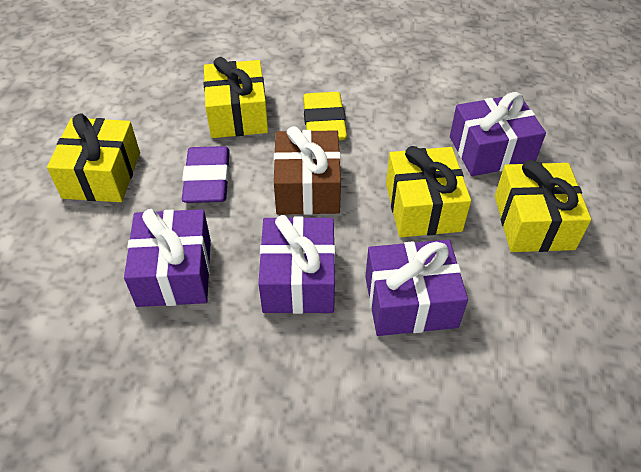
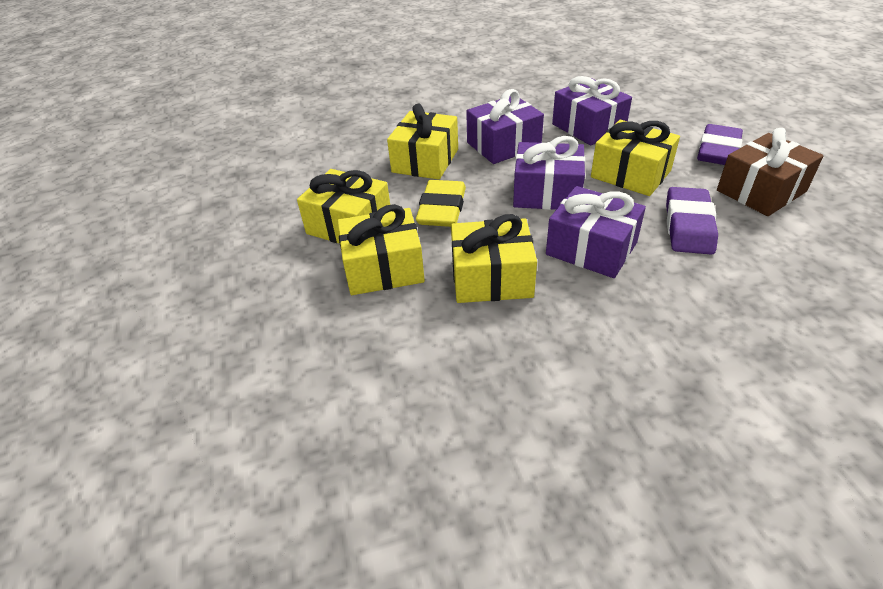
purple eraser: [182,146,230,203] = 1 -> [666,187,718,255] [697,124,743,165] = 2
yellow gift: [47,114,140,202] [204,57,268,138] [386,146,471,237] [495,160,591,252] = 4 -> [297,169,390,244] [338,204,425,295] [387,104,458,180] [451,214,537,303] [591,120,680,196] = 5

